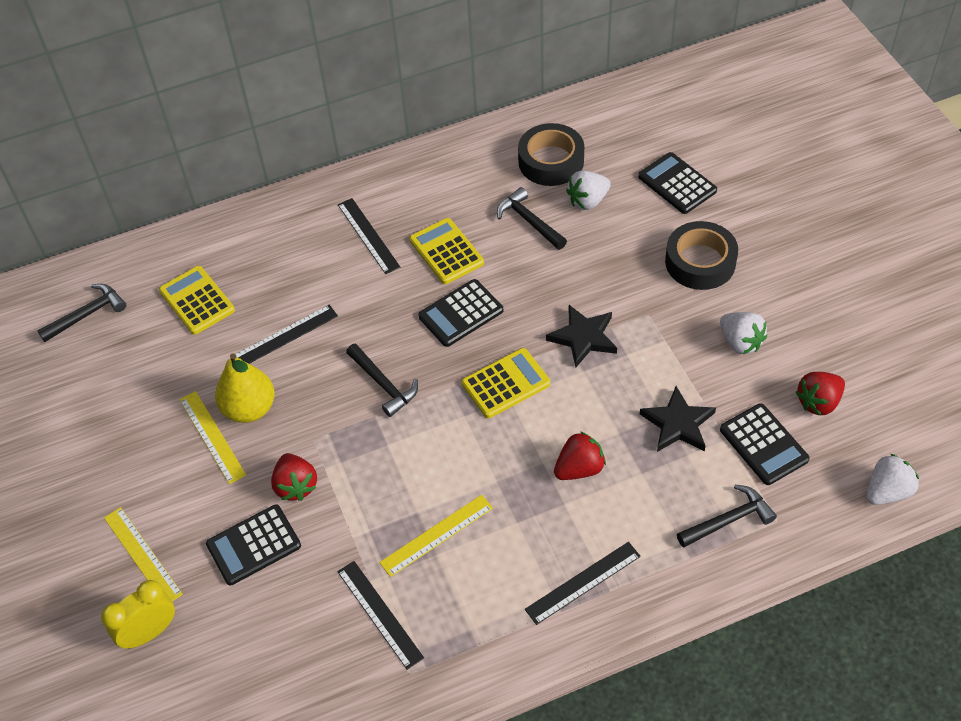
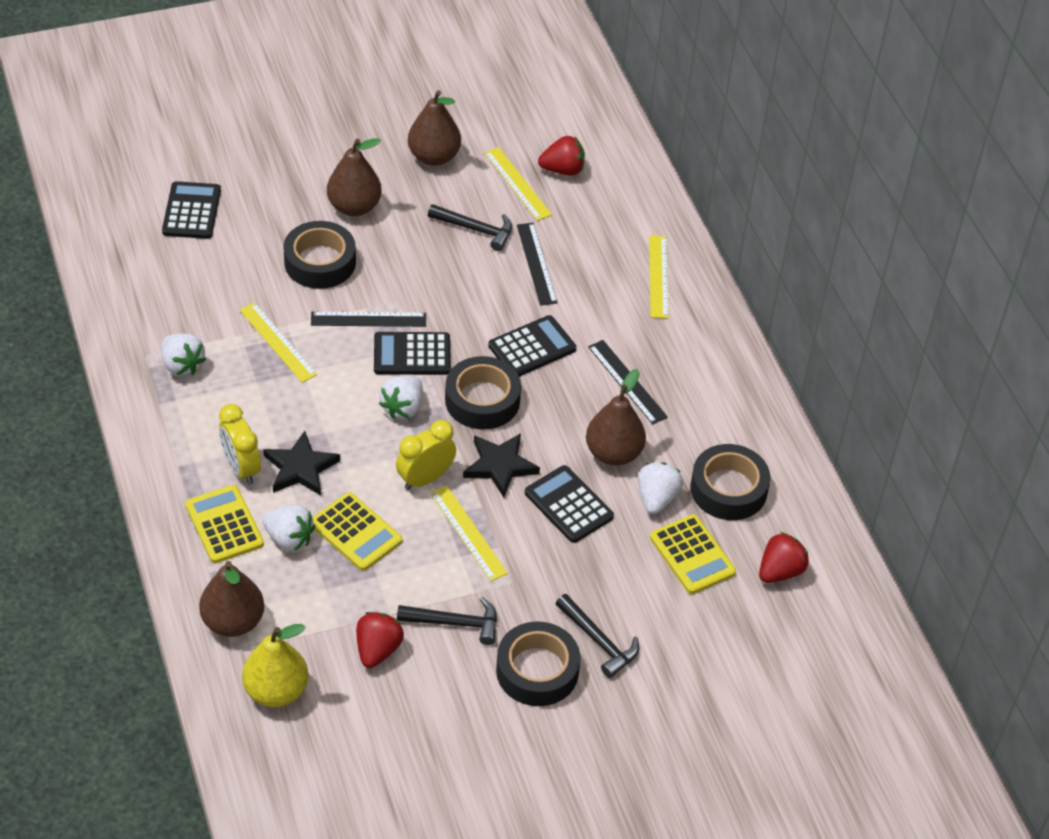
black hammer: [37,284,126,342] [346,343,418,417] [497,187,567,250] [677,485,777,548] = 4 -> [397,597,497,645] [428,204,512,251] [556,594,639,678] = 3
black ruler: [235,305,338,364] [337,561,424,670] [338,198,400,274] [525,542,641,625] = 4 -> [311,312,426,327] [517,223,558,305] [588,340,668,425] = 3
black tape: [518,123,584,186] [665,221,738,290] = 2 -> [283,221,356,289] [445,356,521,430] [496,621,581,706] [690,444,771,520] = 4
brown pear: none = 0 -> [199,561,264,637] [327,138,382,216] [408,90,461,166] [586,369,646,466] = 4
white strawberry: [566,170,611,210] [720,312,767,354] [866,454,919,505] = 3 -> [162,334,206,376] [262,505,315,551] [379,376,423,419] [638,462,683,514] = 4
yellow clock: [101,580,175,649] = 1 -> [219,404,261,485] [396,420,456,490] = 2
yellow ruler: [104,507,183,602] [179,391,246,484] [379,495,493,577] = 3 -> [240,302,317,383] [430,485,508,581] [484,147,552,221] [649,235,669,318] = 4

